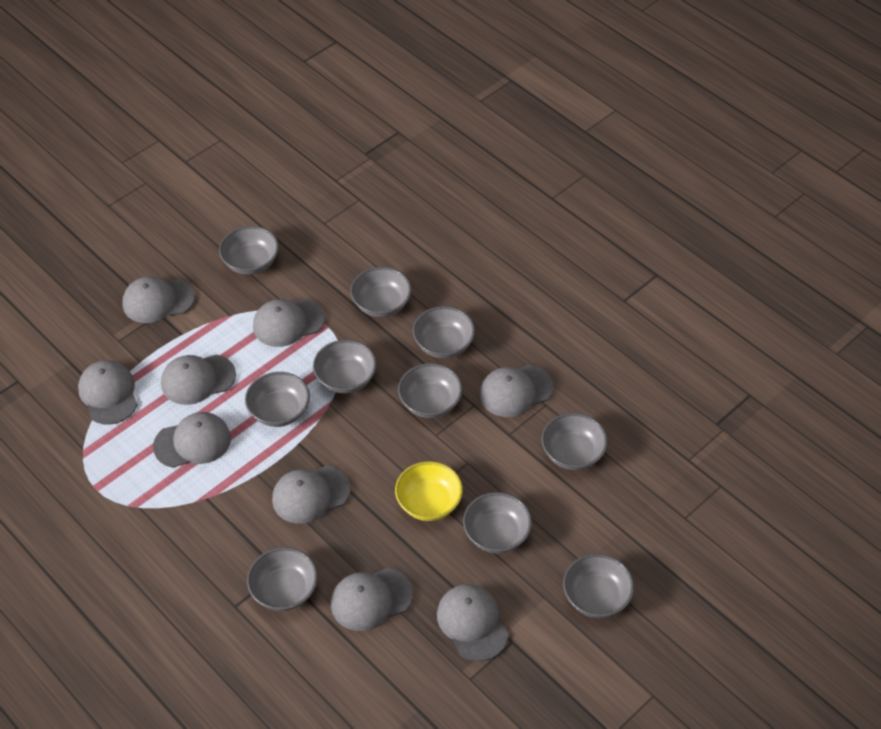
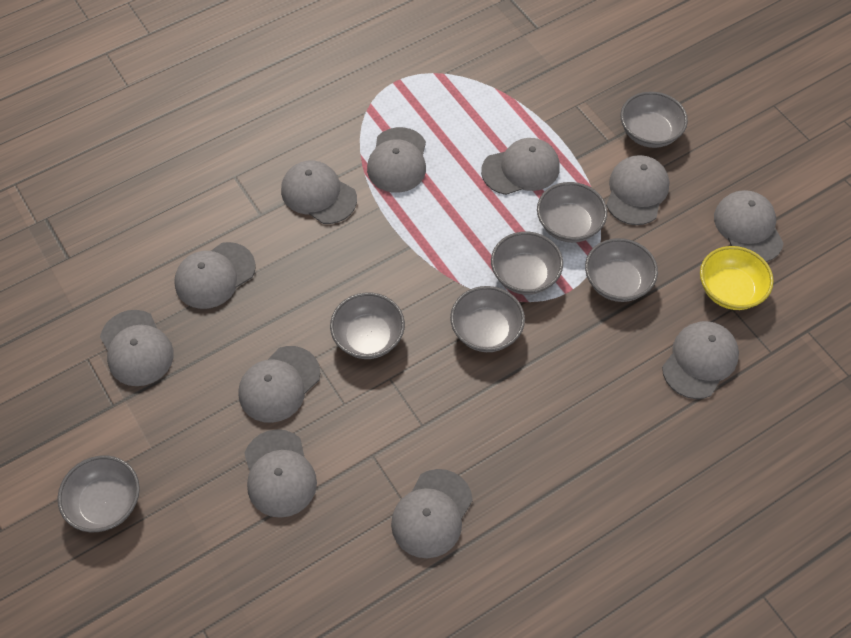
grey bowl: [219,226,279,275] [245,372,310,427] [247,547,318,611] [313,340,377,393] [350,267,412,317] [398,363,463,418] [413,306,475,359] [463,492,532,553] [541,413,608,470] [563,554,634,618] = 10 -> [57,455,140,532] [330,293,405,359] [450,286,525,352] [491,232,563,295] [537,182,607,243] [585,238,658,302] [620,92,688,148] = 7
grey cap: [78,360,138,425] [122,276,195,323] [153,412,231,468] [161,355,236,405] [253,299,325,347] [272,466,350,524] [331,568,413,631] [437,584,508,661] [480,365,553,417] = 9 -> [100,310,174,386] [174,242,256,309] [238,346,320,423] [244,429,317,518] [281,161,357,224] [367,127,426,193] [391,469,473,558] [481,138,560,195] [606,155,670,225] [662,321,739,399] [714,190,784,262] = 11

